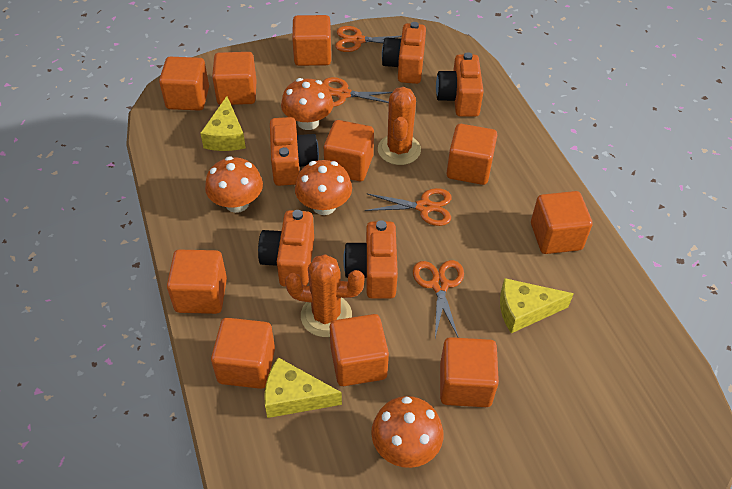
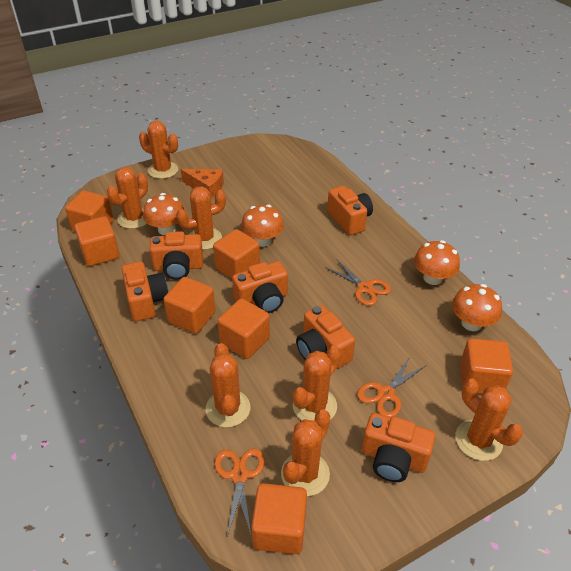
orange cactus: [285,254,365,337] [378,87,421,165] = 2 -> [107,167,148,229] [139,121,178,179] [176,187,226,250] [206,343,250,427] [281,409,330,496] [293,345,341,421] [455,378,523,461] = 7
orange camera: [258,210,314,287] [270,117,319,186] [343,220,398,299] [382,22,426,84] [436,52,484,117] = 5 -> [122,262,169,321] [149,231,203,280] [232,261,288,313] [296,305,355,369] [327,186,373,235] [362,413,435,482] = 6
orange cheese: none = 0 -> [181,169,224,198] = 1
orange cube: [159,57,209,111] [167,250,227,314] [211,318,275,389] [212,52,257,105] [292,15,331,66] [324,120,374,181] [330,314,389,386] [440,337,499,407] [447,124,497,185] [531,191,592,254] = 10 -> [65,191,114,232] [74,216,120,266] [163,277,216,334] [213,229,260,279] [217,299,270,359] [251,483,307,554] [460,338,513,394] = 7
orange scissors: [322,77,393,107] [335,26,402,52] [365,188,452,226] [413,260,464,338] = 4 -> [215,449,265,536] [325,259,391,306] [357,357,427,418] = 3
yellow cheese: [200,96,246,151] [264,357,342,418] [500,278,574,333] = 3 -> none = 0

